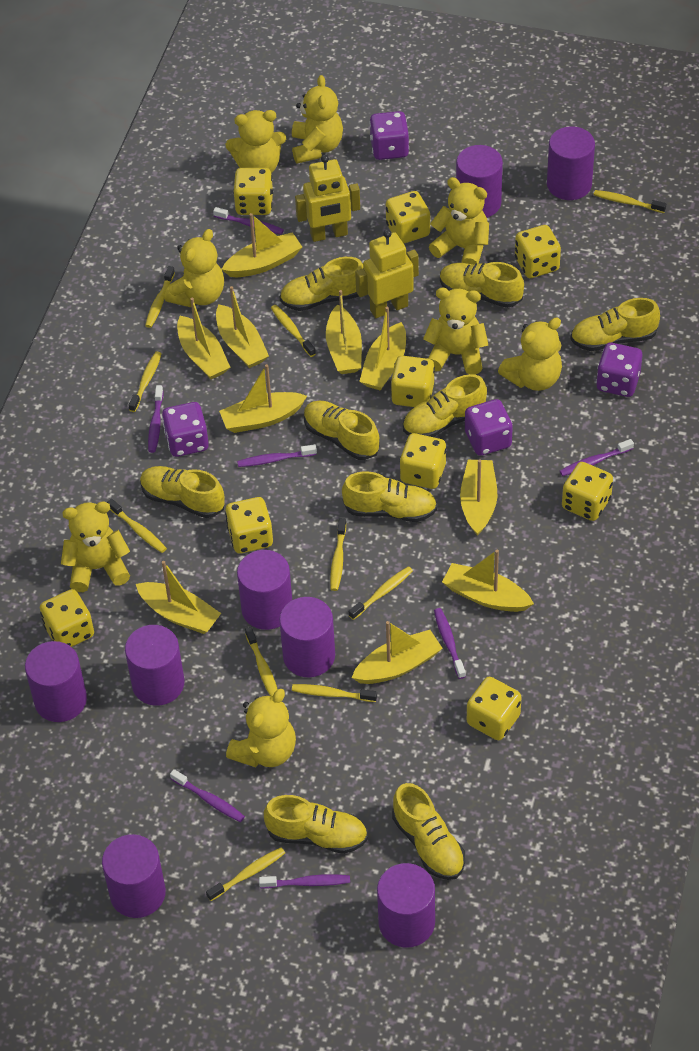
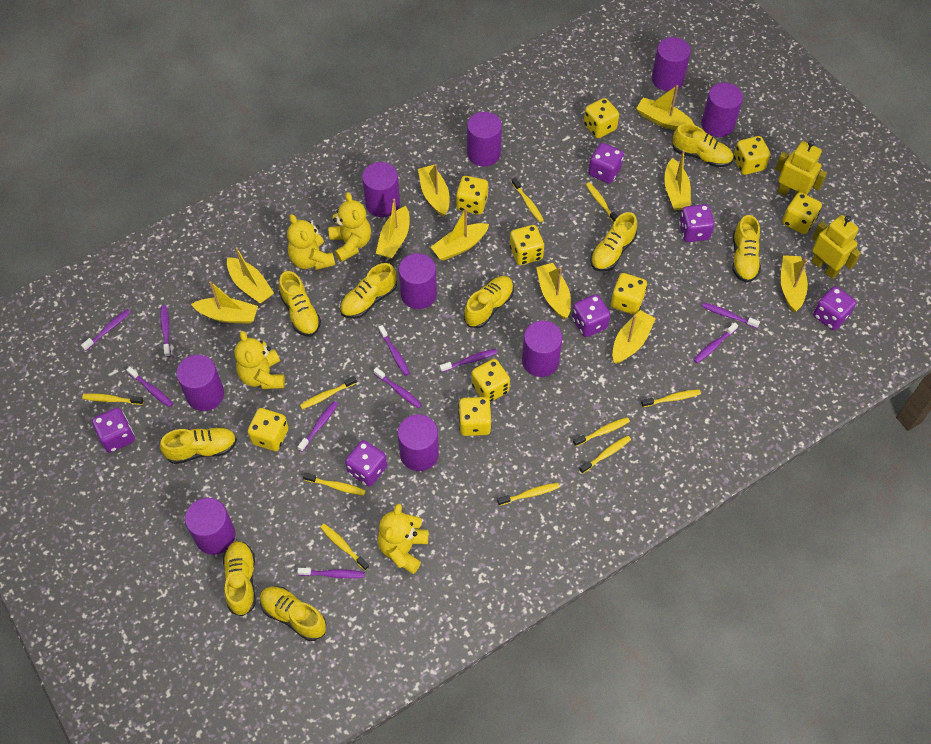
purple cylinder: [25,641,87,722] [102,834,166,918] [125,625,184,706] [237,550,292,630] [279,597,335,677] [377,863,435,948] [456,145,503,218] [547,126,595,200] = 8 -> [176,355,224,411] [185,498,236,555] [362,162,400,217] [398,414,439,471] [399,253,437,309] [467,112,502,166] [522,321,563,377] [652,37,691,91] [701,83,743,137] = 9
purple dice: [162,402,209,457] [369,111,409,160] [465,399,513,456] [596,343,642,397] = 4 -> [92,408,135,453] [345,440,387,487] [572,294,611,337] [588,143,624,184] [679,204,714,242] [813,286,856,330] = 6
purple toothbrush: [148,385,163,453] [170,769,245,822] [213,207,284,235] [237,444,317,467] [259,874,350,889] [434,608,466,679] [560,439,634,476] = 7 -> [81,309,131,351] [126,367,173,407] [160,305,171,357] [297,568,365,579] [298,402,338,452] [373,367,422,408] [378,325,410,376] [440,349,497,372] [694,323,738,363] [701,302,760,328] = 10
yellow teddy bear: [61,502,130,592] [165,229,224,307] [226,110,286,173] [226,689,296,767] [292,75,343,163] [423,288,488,375] [429,177,489,265] [498,318,562,391] = 8 -> [234,331,285,389] [287,214,335,270] [329,192,371,262] [378,503,429,574] = 4

